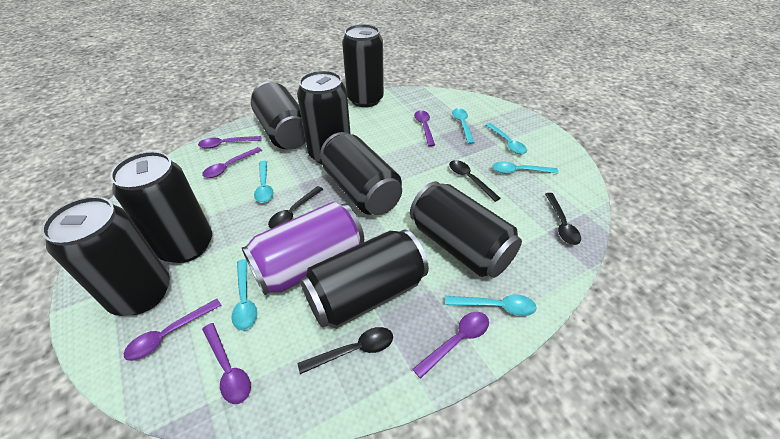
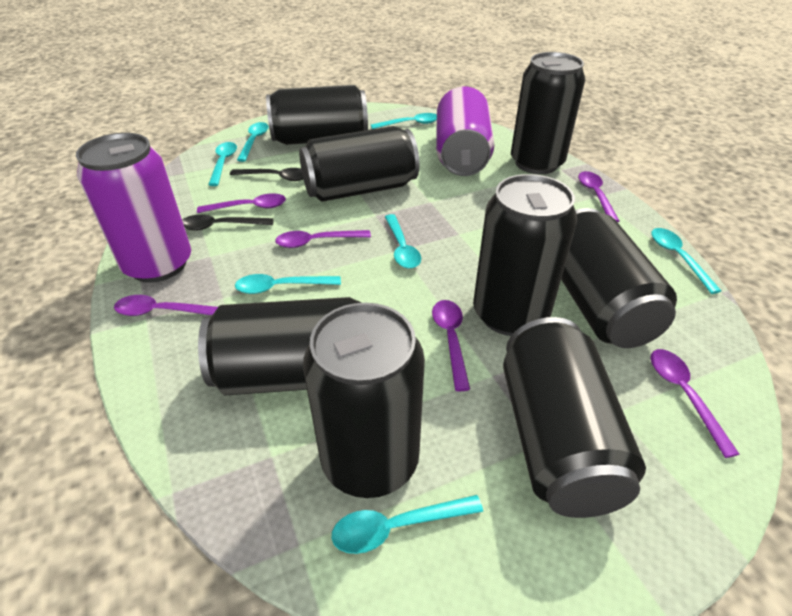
black spoon: [268,186,323,228] [298,327,393,374] [449,160,501,202] [545,193,581,245] = 4 -> [182,214,274,230] [230,168,303,181] = 2
purple can: [242,202,364,295] = 1 -> [76,133,191,283] [436,87,494,176] = 2
turquoise spoon: [232,259,257,330] [254,161,274,203] [445,295,537,316] [452,108,475,144] [486,123,527,154] [493,161,559,174] = 6 -> [208,142,237,186] [235,274,341,294] [237,122,269,162] [332,495,483,554] [371,113,437,129] [385,214,421,269] [651,228,721,294] = 7

